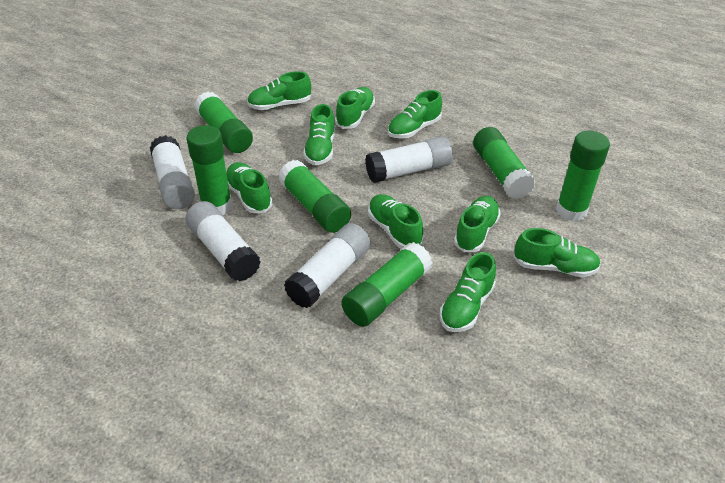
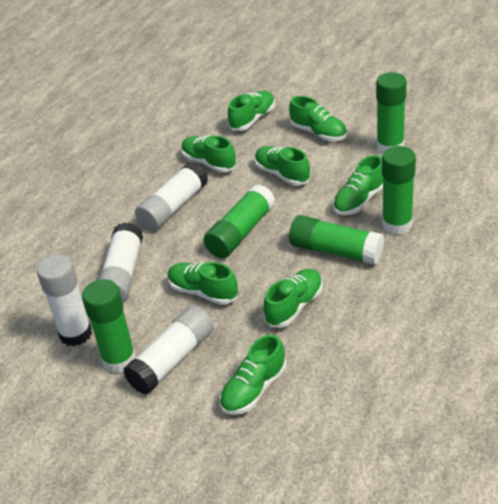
green glue stick: [187,125,232,215] [194,92,253,153] [278,160,351,233] [341,242,433,327] [473,127,536,199] [556,131,610,221] = 6 -> [82,279,136,373] [203,184,275,258] [289,215,384,265] [376,72,407,154] [382,146,416,235] = 5
green shoe: [227,162,273,213] [247,71,311,110] [303,104,335,165] [335,87,375,129] [368,194,423,249] [388,90,442,139] [440,252,496,332] [454,196,501,252] [513,228,601,277] = 9 -> [168,262,238,305] [181,136,237,172] [220,334,286,415] [228,91,275,131] [255,146,311,186] [264,269,323,328] [289,96,347,141] [333,155,383,215] = 8

